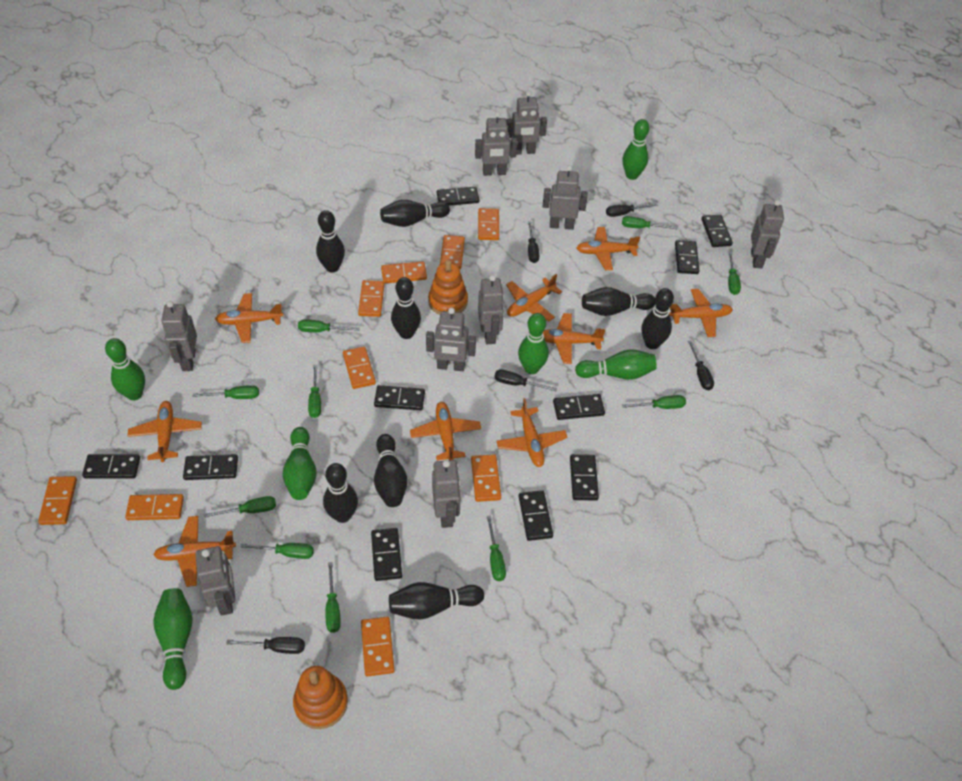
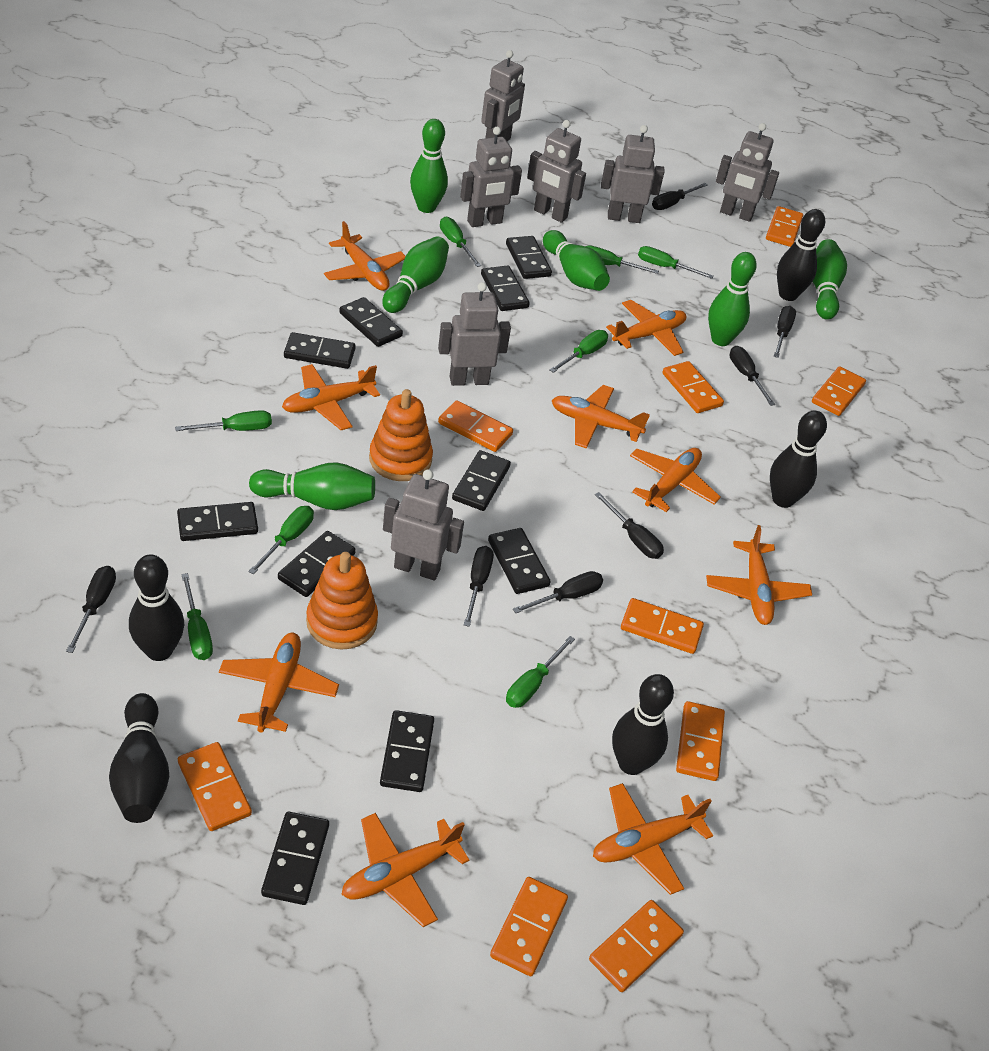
black bowling pin: [316,210,345,273] [323,463,358,523] [374,434,408,507] [380,200,450,227] [389,582,484,619] [391,277,421,339] [582,287,656,316] [641,288,674,349] = 8 -> [109,693,169,823] [129,554,184,661] [612,674,674,775] [770,410,827,508] [777,209,825,301] = 5
black screwdriver: [226,637,305,654] [494,370,557,391] [528,221,539,263] [606,203,658,217] [688,340,714,390] = 5 -> [66,566,116,653] [464,546,494,627] [513,571,603,613] [595,492,664,559] [652,183,708,210] [729,346,775,406] [774,306,796,358] = 7
green screwdriver: [192,385,259,399] [204,496,276,518] [241,543,314,559] [298,319,360,332] [308,365,321,418] [326,562,341,633] [487,515,506,581] [622,216,677,229] [622,395,686,409] [728,251,741,295] = 10 -> [175,410,272,431] [181,573,213,660] [248,506,314,575] [440,217,481,267] [506,636,575,708] [550,330,608,373] [586,245,659,274] [638,246,714,279] = 8
grey robot: [161,301,197,371] [196,546,235,616] [426,307,476,371] [432,460,461,528] [475,112,517,176] [478,275,504,344] [506,91,547,155] [543,165,588,230] [751,200,784,268] = 9 -> [383,469,464,581] [438,282,511,386] [460,127,522,227] [481,50,525,141] [527,120,586,223] [601,125,665,223] [716,123,779,222] = 7

